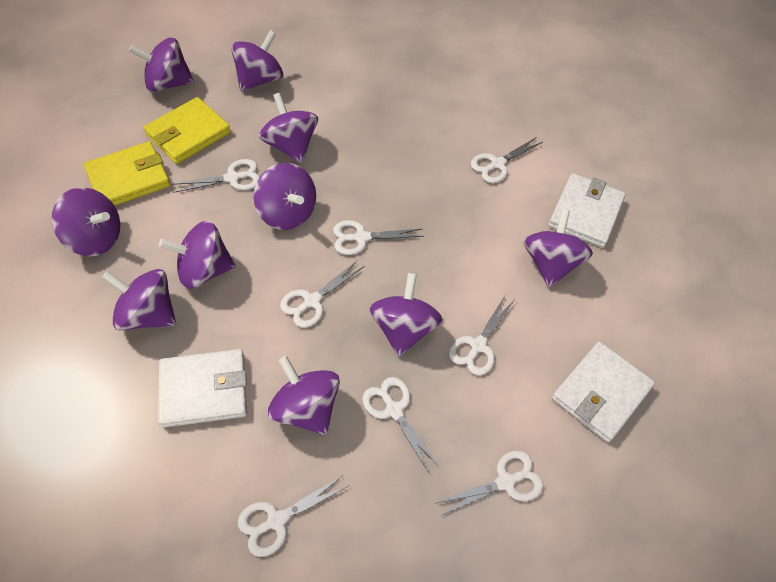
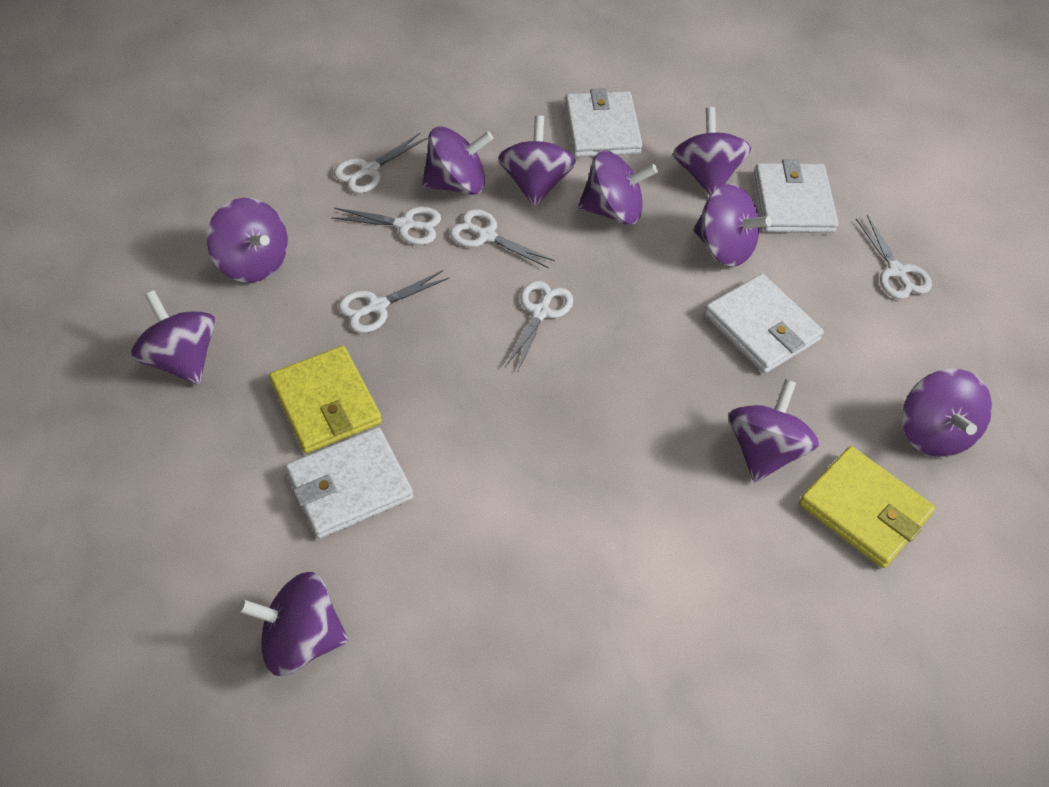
white scissors: [172,159,260,193] [238,475,348,557] [280,261,365,328] [333,220,424,255] [362,377,440,473] [437,451,544,516] [449,296,514,375] [471,137,543,183] = 8 -> [331,207,441,245] [334,133,428,193] [338,270,449,333] [450,209,555,268] [505,281,573,373] [856,215,932,299] = 6
white wallet: [158,349,247,428] [548,173,626,248] [552,342,655,442] = 3 -> [285,427,413,539] [565,88,643,157] [704,274,824,373] [754,159,838,233] = 4

